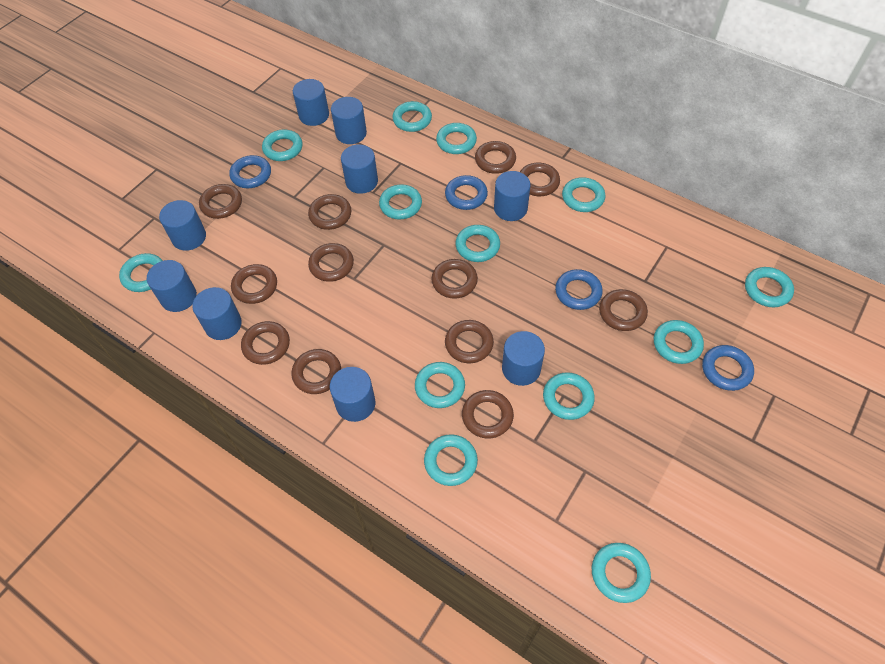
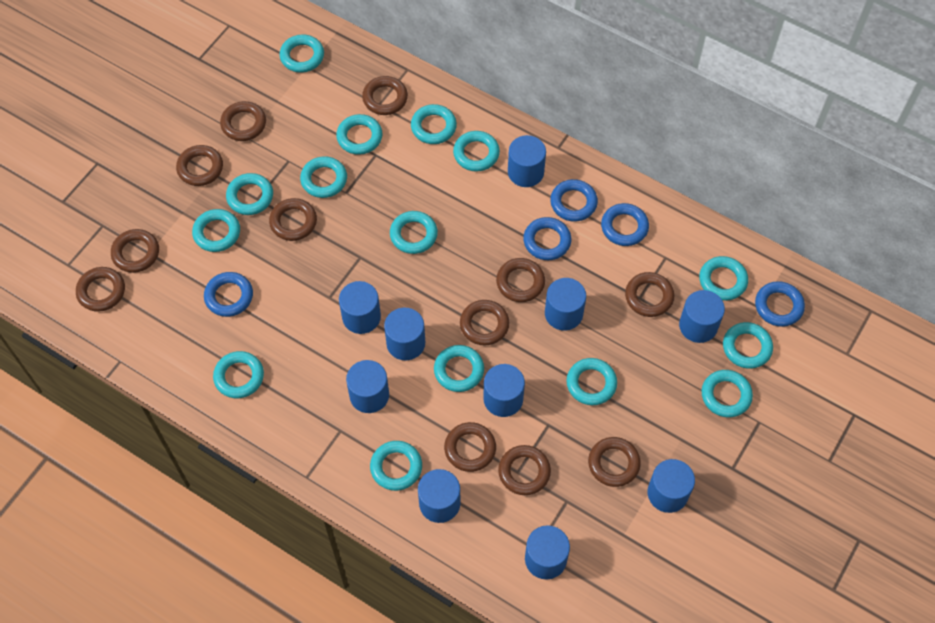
blue cylinder: [147,260,197,312] [159,200,206,251] [192,287,242,340] [293,79,329,126] [330,367,376,422] [331,97,367,144] [341,144,378,194] [494,171,531,221] [502,331,545,386] = 9 -> [339,281,381,334] [346,360,389,413] [384,308,425,360] [418,469,461,523] [483,364,525,417] [508,135,546,187] [525,525,570,579] [545,278,586,331] [647,459,695,513] [679,290,725,343] = 10
blue ring: [229,155,271,188] [445,175,488,210] [555,269,603,310] [702,345,754,391] = 4 -> [204,272,253,317] [523,217,571,260] [550,179,598,221] [601,203,649,246] [755,281,805,327] = 5
turquoise ring: [119,253,163,292] [262,129,302,161] [379,184,422,220] [392,101,432,132] [415,362,465,408] [424,434,478,486] [436,123,477,154] [455,225,500,262] [543,372,595,420] [562,177,605,212] [592,543,651,603] [654,320,704,364] [745,267,794,307] = 13 -> [192,209,240,252] [213,351,264,398] [226,173,273,215] [279,35,324,73] [300,156,347,198] [336,114,383,155] [370,441,422,491] [390,211,438,254] [411,104,457,144] [434,345,484,392] [453,131,500,171] [566,358,617,405] [699,256,748,301] [702,370,753,417] [723,322,773,369] = 15

